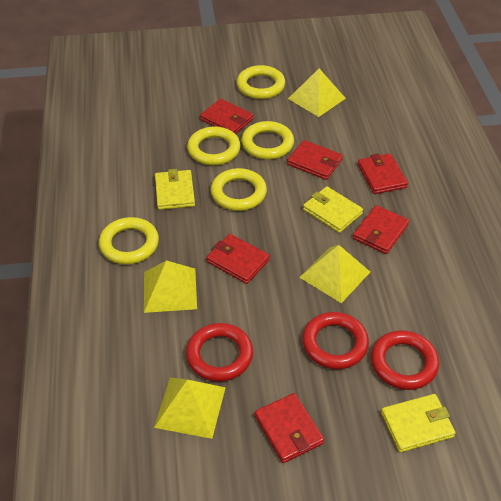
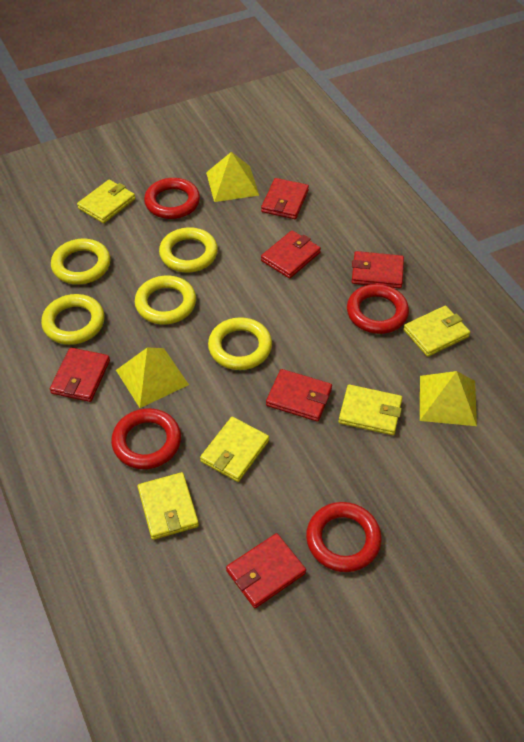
red ring: [186,323,253,382] [302,312,369,369] [371,330,439,390] = 3 -> [111,408,181,469] [144,178,200,219] [306,502,382,572] [347,284,409,334] = 4
yellow pyramid: [144,260,197,313] [154,377,226,439] [288,69,346,117] [299,245,370,303] = 4 -> [116,348,189,408] [206,152,259,202] [420,371,477,426] = 3
yellow wallet: [155,169,195,210] [303,186,363,233] [381,394,456,452] = 3 -> [77,180,135,224] [138,472,199,540] [200,417,269,482] [339,384,402,435] [404,306,470,357] = 5

